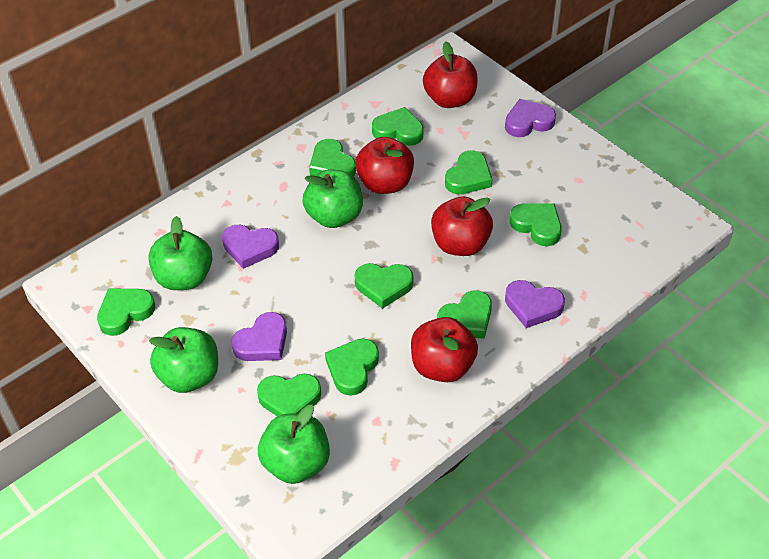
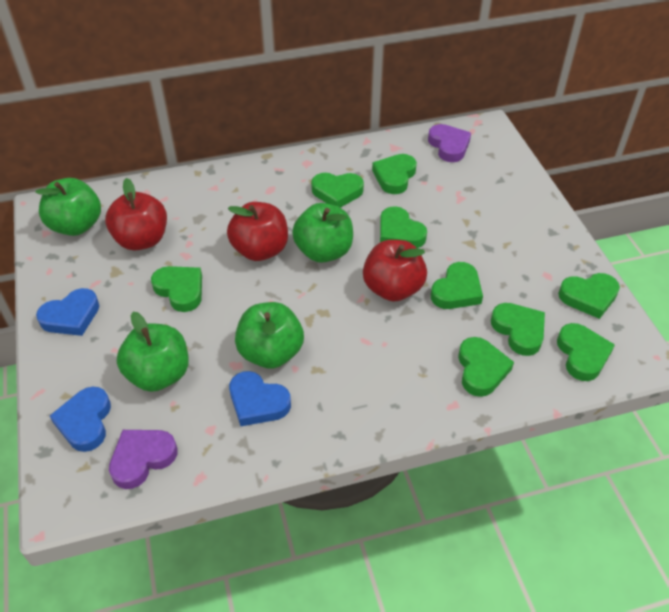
blue heart: none = 0 -> [36,288,99,336] [50,387,111,452] [229,371,291,426] = 3
purple heart: [222,225,279,269] [231,312,287,361] [505,99,556,137] [505,280,565,328] = 4 -> [109,430,177,489] [428,124,471,162] = 2
red apple: [355,137,414,194] [411,317,478,382] [423,41,478,108] [431,196,493,256] = 4 -> [105,178,167,250] [227,202,288,261] [363,240,427,302] = 3

